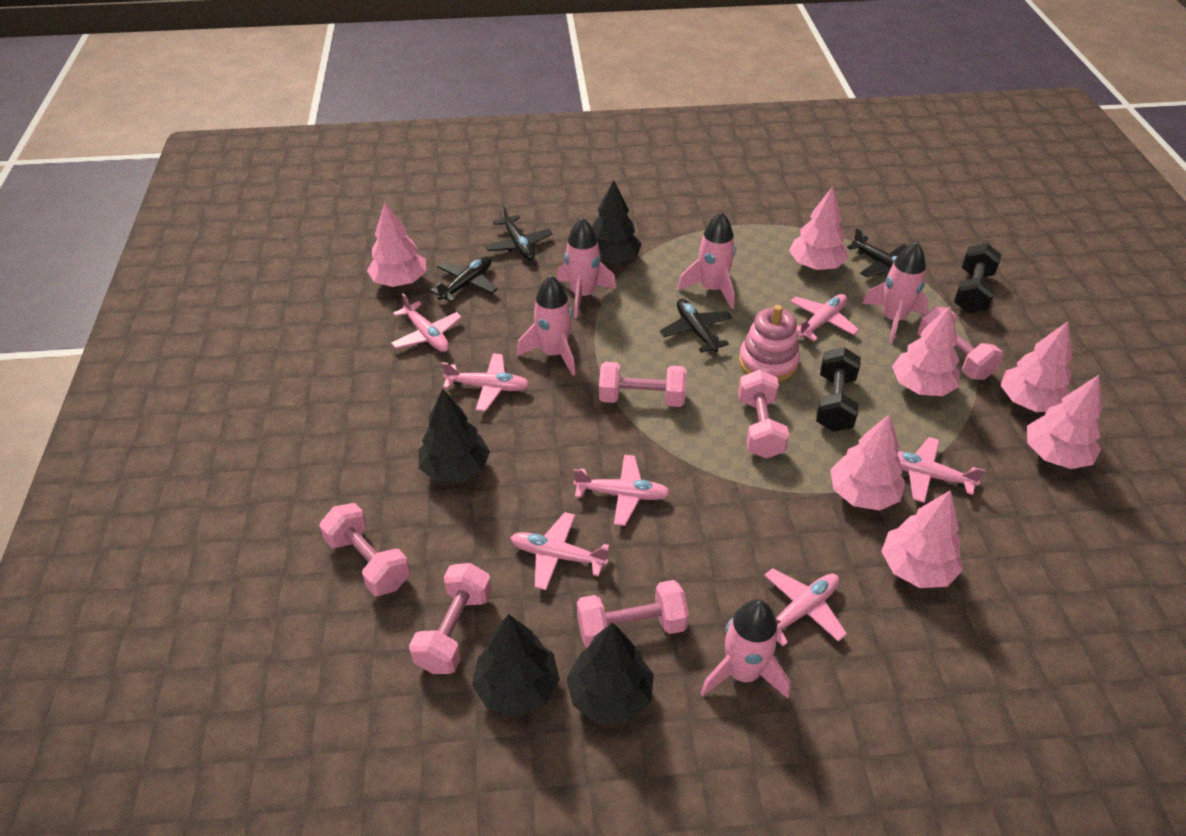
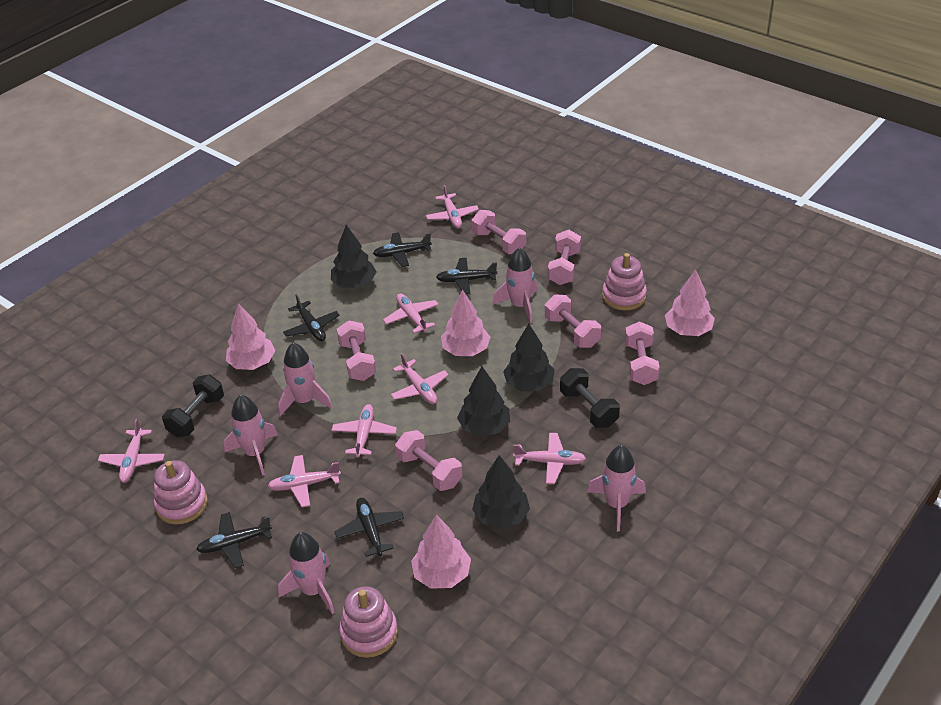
black plane: [430,256,498,302] [485,205,553,260] [660,299,732,353] [847,228,907,277] = 4 -> [196,512,272,568] [283,294,340,341] [334,498,404,557] [373,232,432,267] [436,258,497,295] = 5
pink stacking toy: [739,305,800,382] = 1 -> [154,460,208,524] [339,586,398,658] [602,253,647,310] = 3
pink tree: [367,202,426,287] [789,186,848,270] [830,414,905,511] [881,490,963,588] [892,305,960,396] [1000,321,1072,412] [1027,375,1102,469] = 7 -> [226,303,275,370] [411,514,471,589] [441,290,490,356] [665,270,715,336] = 4

